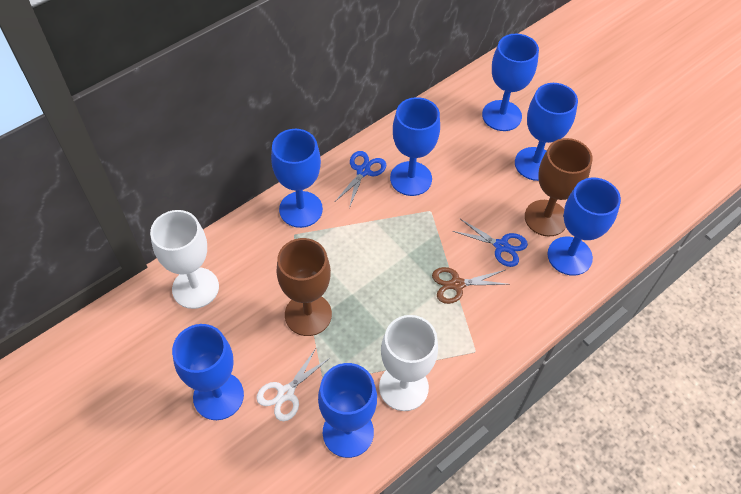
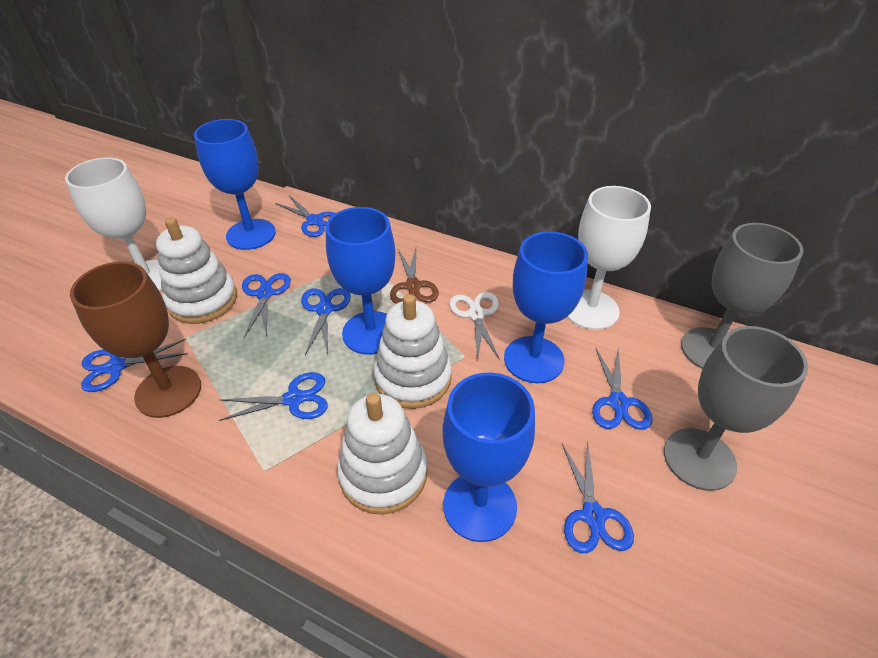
blue goblet: [172,324,244,420] [271,129,323,228] [318,363,377,458] [390,97,440,196] [482,34,539,131] [515,83,578,181] [547,178,621,276] = 7 -> [194,119,276,250] [326,207,395,355] [443,373,535,542] [504,231,588,383] = 4
blue scissors: [336,151,386,208] [453,219,528,267] = 2 -> [81,339,188,392] [218,372,328,421] [242,273,291,338] [275,195,336,237] [301,288,351,355] [562,440,634,553] [592,347,653,430] = 7
brown goblet: [277,238,332,336] [525,138,593,237] = 2 -> [70,261,201,418] = 1
grey goblet: none = 0 -> [664,326,808,491] [681,223,803,369] = 2
white stacking toy: none = 0 -> [156,217,237,324] [337,393,427,514] [374,294,452,409] = 3

